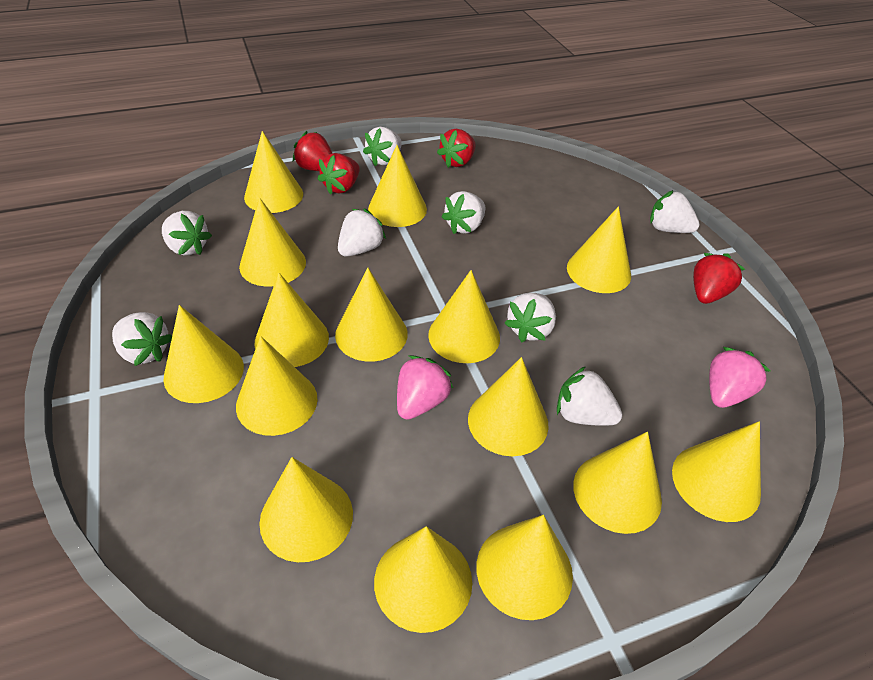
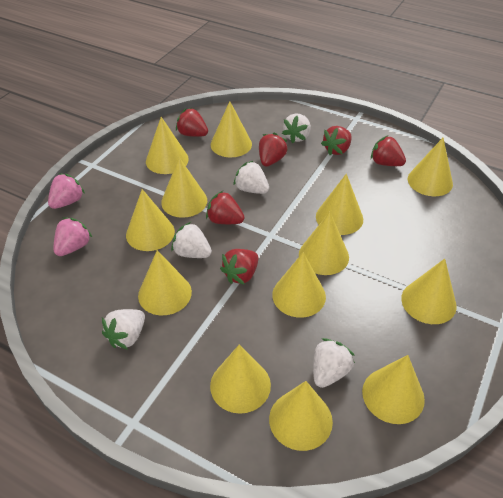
red strawberry: [293,131,332,171] [318,153,360,195] [437,129,476,168] [693,253,745,304] = 4 -> [176,108,208,137] [206,191,245,224] [220,249,259,285] [259,132,288,167] [321,126,352,155] [371,136,406,166] = 6
white strawberry: [112,312,172,366] [162,211,212,255] [338,209,386,257] [363,127,402,166] [441,191,485,234] [504,293,556,343] [557,366,622,426] [650,190,700,233] = 8 -> [102,309,145,350] [171,222,212,258] [234,161,269,194] [282,114,311,143] [313,338,355,388] = 5
yellow cone: [163,305,244,403] [236,336,318,436] [239,198,306,287] [244,131,303,213] [255,273,329,367] [259,457,353,562] [335,267,408,362] [368,145,427,227] [374,526,472,633] [428,270,500,363] [468,357,549,456] [476,515,573,620] [567,207,631,293] [573,432,662,534] [672,421,761,522] = 15 -> [126,189,175,251] [138,250,192,315] [146,117,189,174] [161,157,207,218] [210,345,271,414] [211,101,252,158] [269,381,333,451] [272,252,326,318] [299,212,349,275] [316,174,363,235] [362,355,425,424] [401,259,457,324] [408,138,453,196] = 13

